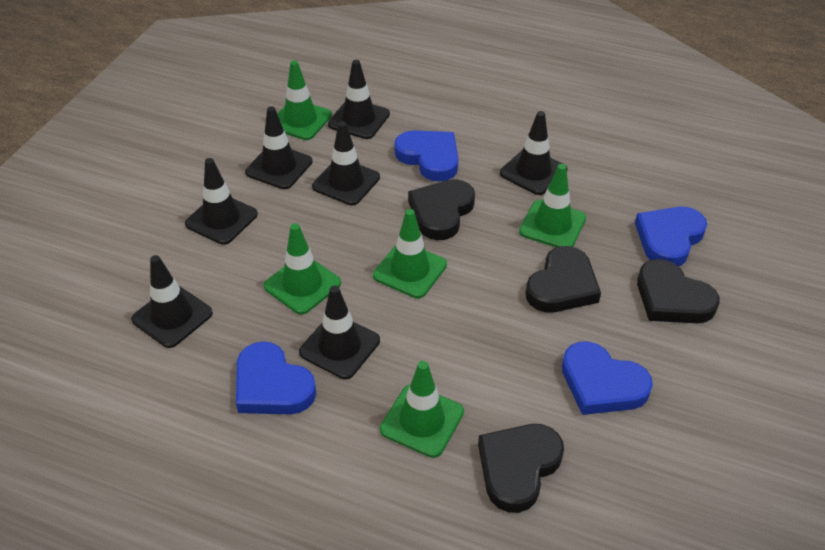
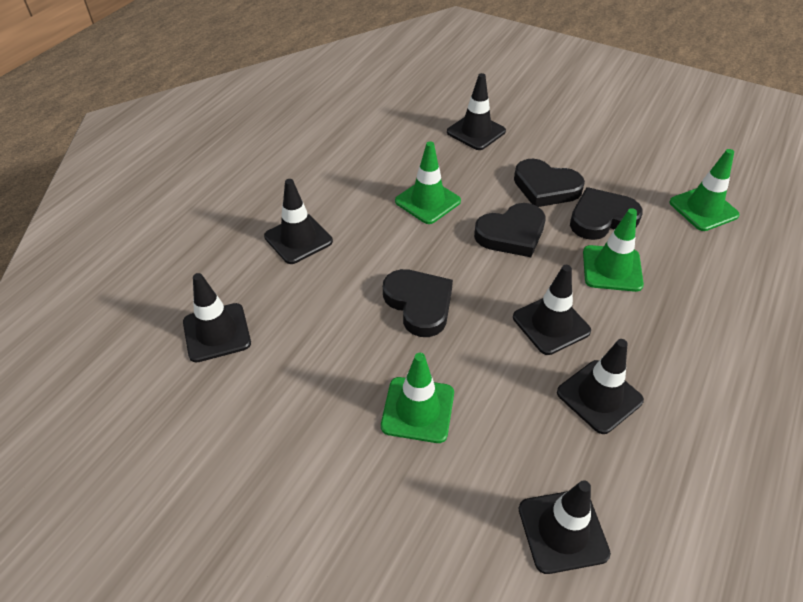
black traffic cone: [131,255,213,348] [185,158,258,245] [245,106,313,189] [299,286,380,379] [312,121,380,205] [328,60,390,139] [500,111,568,195] = 7 -> [183,273,251,362] [264,179,333,264] [447,73,506,150] [513,265,591,355] [519,480,611,574] [557,339,644,434] = 6
blue heart: [236,341,316,414] [394,130,459,182] [562,342,653,415] [635,207,707,267] = 4 -> none = 0
green traffic cone: [264,223,341,315] [277,60,332,140] [373,209,447,298] [380,361,464,458] [519,164,586,247] = 5 -> [381,353,454,443] [395,141,461,224] [583,208,644,292] [669,149,740,231] = 4

